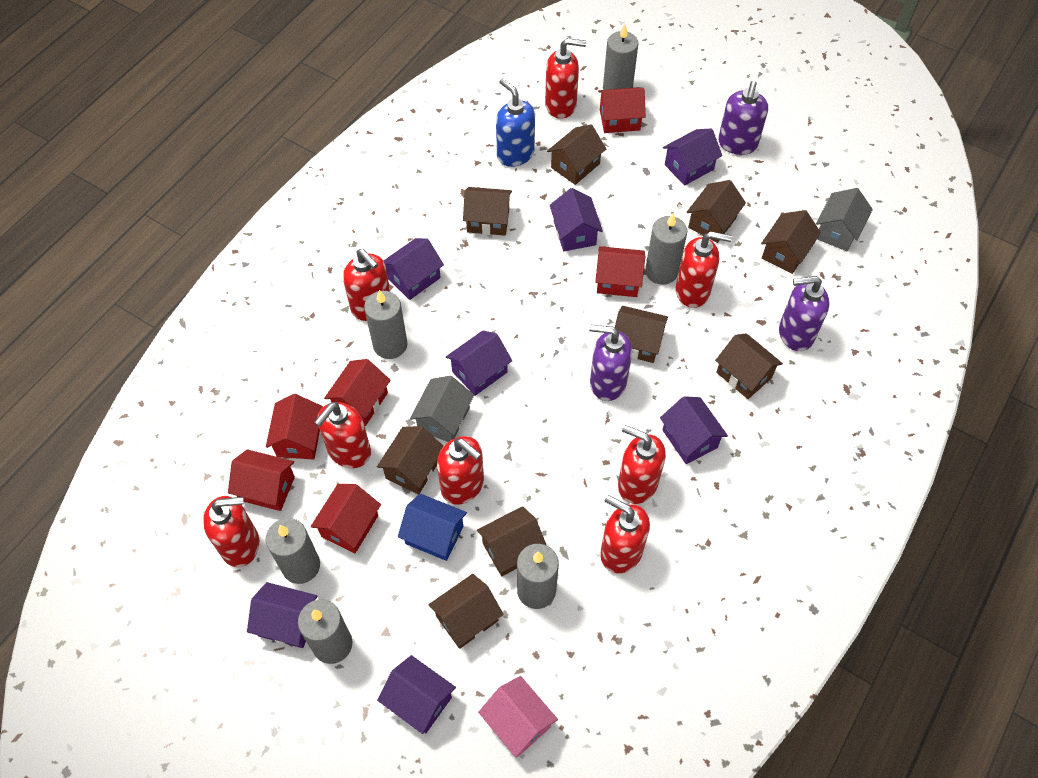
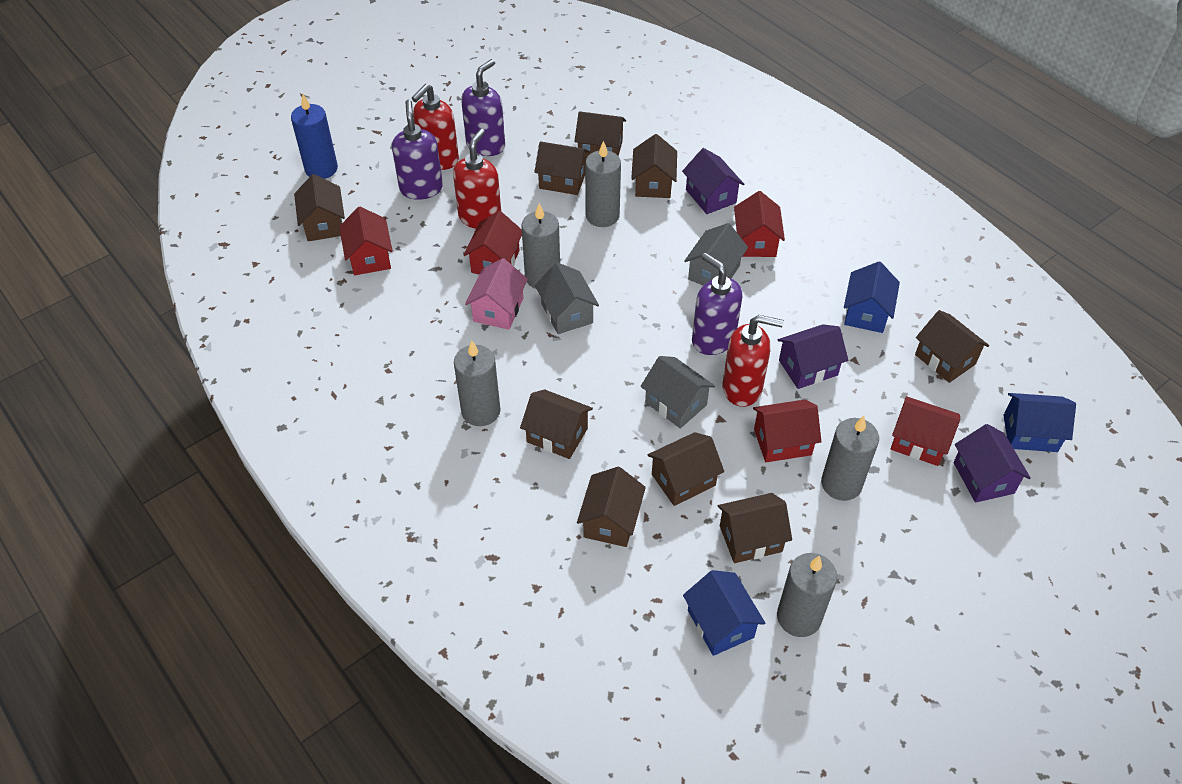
blue candle: none = 0 -> [291,94,338,179] = 1
blue house: [398,494,467,561] = 1 -> [683,570,765,656] [844,262,900,333] [1003,393,1076,452] = 3
blue soap dispenser: [496,78,535,167] = 1 -> none = 0
grey candle: [265,518,320,584] [298,600,353,664] [364,290,408,359] [517,544,559,609] [603,24,639,90] [645,213,687,285] = 6 -> [454,340,501,426] [522,203,560,289] [585,141,621,227] [777,553,837,637] [821,416,879,501] = 5
grey house: [410,376,474,442] [816,188,873,252] = 2 -> [535,262,599,334] [640,356,715,429] [684,223,748,286] = 3
purple house: [247,582,317,648] [377,655,456,734] [383,238,444,300] [446,331,512,396] [550,188,603,251] [660,396,728,464] [663,128,722,186] = 7 -> [682,148,744,214] [778,324,848,389] [953,424,1031,503] = 3
red house: [228,449,295,511] [266,394,323,460] [311,484,381,553] [324,359,391,426] [595,246,646,297] [598,87,646,133] = 6 -> [339,207,393,275] [464,211,522,274] [734,191,785,257] [753,400,821,462] [890,396,960,466] = 5
red soap dispenser: [203,496,259,567] [314,402,371,468] [343,249,390,321] [437,436,484,505] [545,38,586,119] [600,495,650,573] [618,425,666,504] [676,232,732,308] = 8 -> [412,84,459,170] [453,128,501,229] [722,315,784,407] = 3

